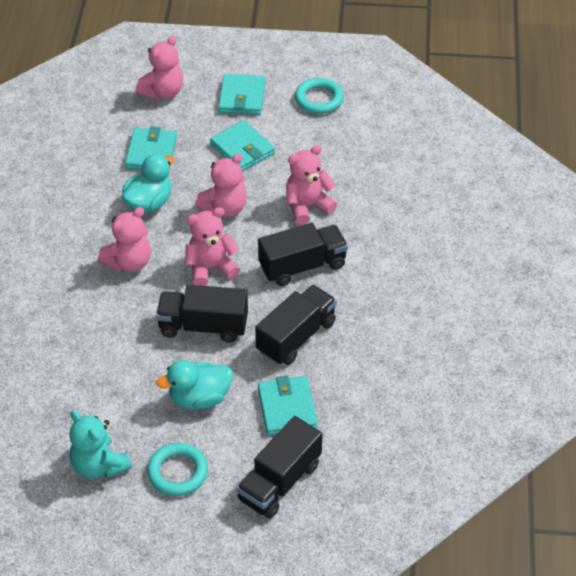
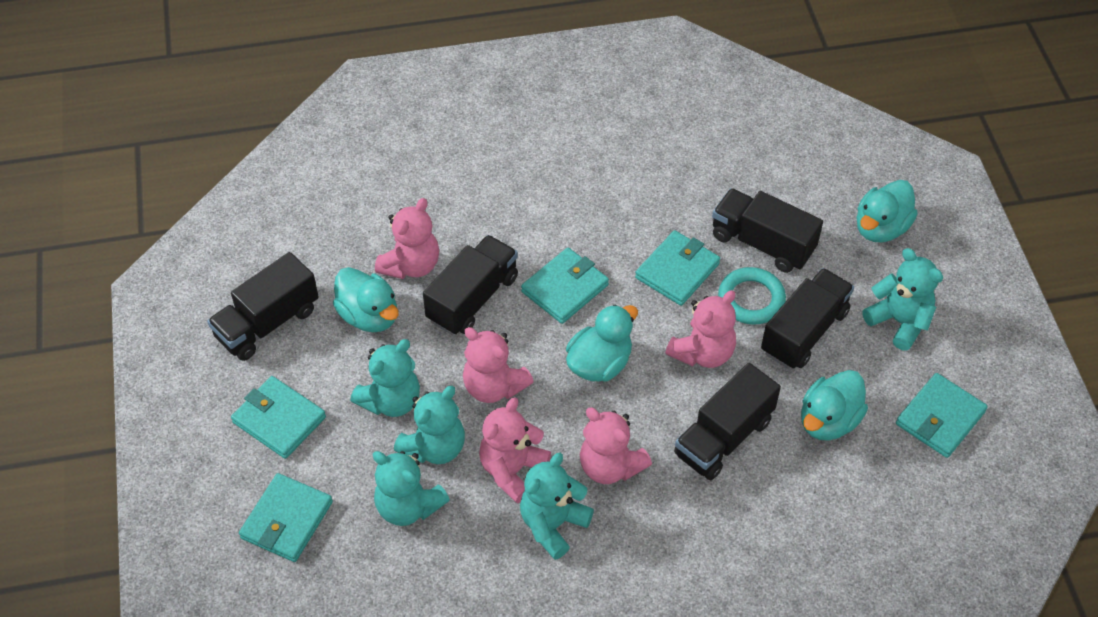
black truck: [156,285,248,343] [237,416,322,519] [255,285,337,365] [258,223,348,286] = 4 -> [207,252,319,361] [423,235,518,335] [674,363,781,480] [712,188,823,273] [761,268,854,369] = 5
turquoise duck: [122,154,174,213] [156,360,233,409] = 2 -> [333,267,399,332] [566,305,638,382] [801,370,868,441] [857,180,918,242] = 4
turquoise ring: [147,443,208,496] [295,78,344,114] = 2 -> [718,267,786,325] = 1
turquoise teddy bear: [69,410,132,479] = 1 -> [350,339,420,417] [373,451,450,526] [394,386,465,464] [520,453,594,560] [863,248,943,351] = 5
turquoise wallet: [125,126,177,170] [210,120,275,171] [218,74,265,115] [258,375,318,435] = 4 -> [231,376,326,459] [239,473,333,562] [521,248,609,324] [635,230,720,306] [896,373,988,458] = 5

